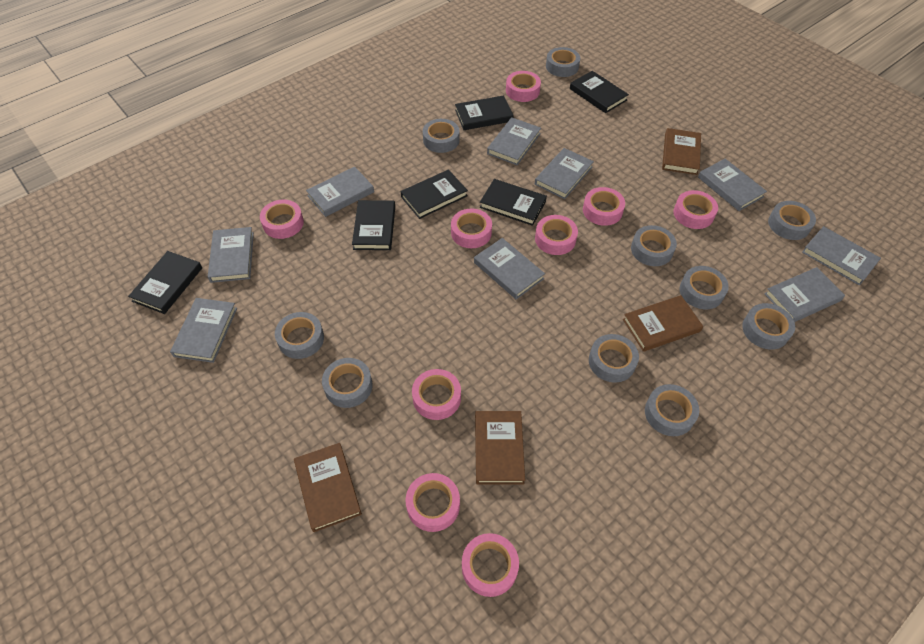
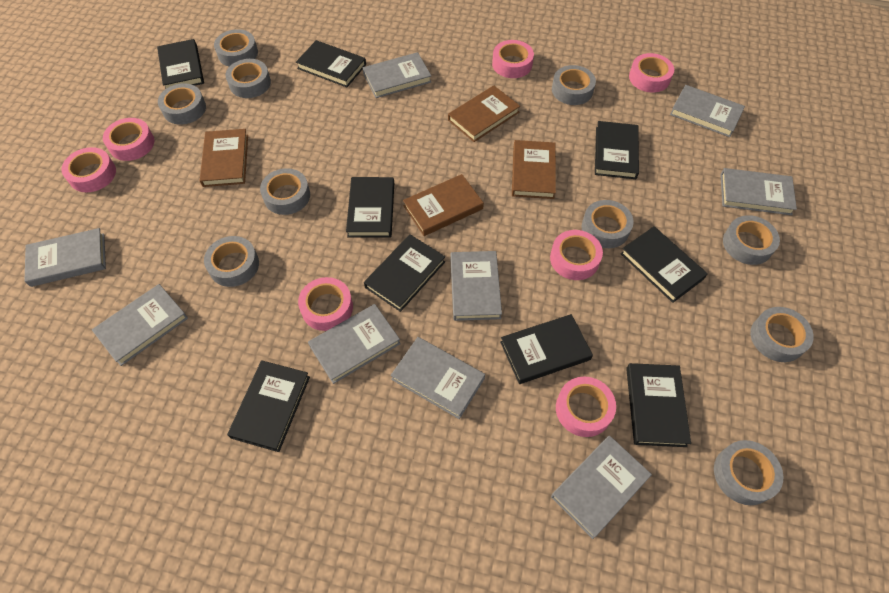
black book: [128,251,202,314] [352,200,395,250] [400,170,468,219] [455,95,514,130] [480,179,547,226] [570,71,629,113] = 6 -> [157,39,204,89] [227,360,310,452] [296,40,366,87] [346,177,394,238] [364,234,445,312] [500,314,593,384] [595,121,639,179] [620,226,708,303] [626,363,691,447] = 9
pink tape: [260,199,304,239] [405,473,460,532] [412,369,461,420] [451,209,492,248] [462,533,519,597] [506,71,541,102] [535,215,578,255] [583,187,625,226] [673,190,718,229] = 9 -> [62,147,116,192] [103,118,154,161] [298,277,353,331] [492,40,534,78] [550,230,603,280] [556,376,616,437] [629,53,674,92] = 7

